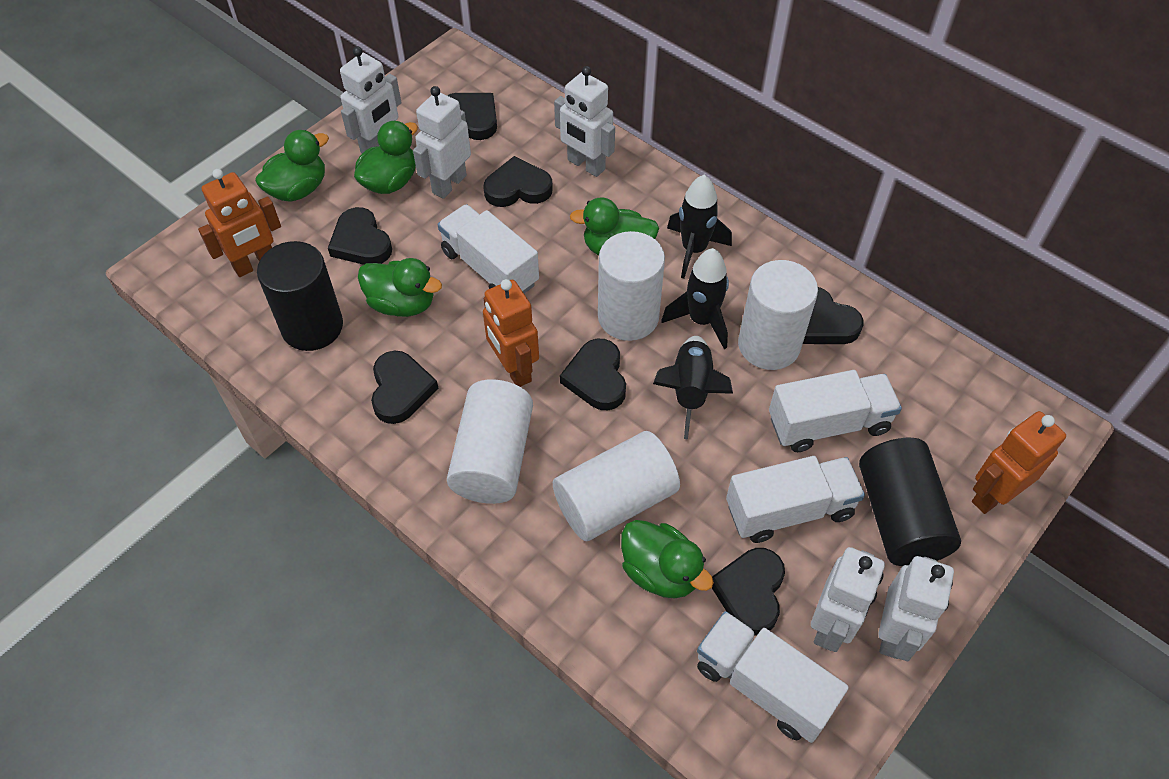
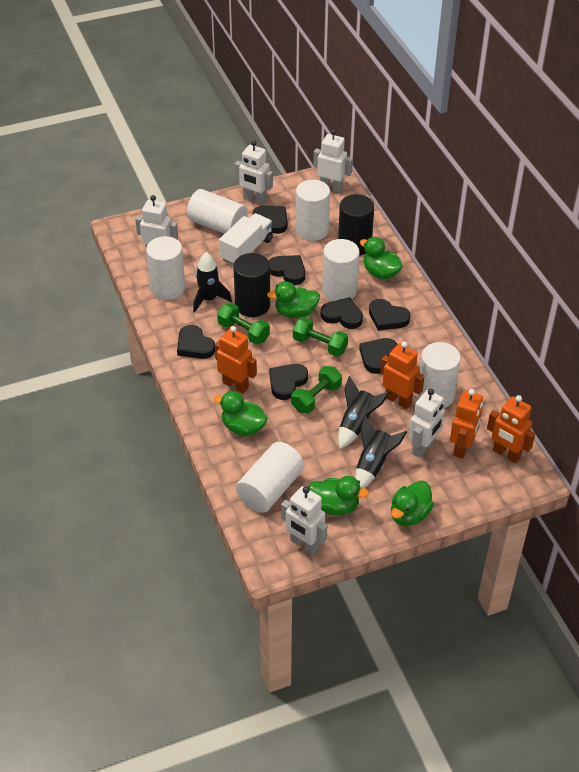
green dumbbell: none = 0 -> [217,303,270,345] [291,366,342,414] [293,317,348,357] = 3
orange robot: [198,169,281,277] [483,279,539,387] [972,411,1066,514] = 3 -> [215,326,257,393] [380,341,425,409] [450,389,483,459] [487,395,535,463] = 4
white cylinder: [447,379,533,504] [553,431,680,541] [598,231,665,341] [738,260,818,370] = 4 -> [146,236,185,300] [187,189,248,234] [236,442,304,513] [295,180,330,241] [322,239,360,301] [417,342,461,408] = 6
white truck: [438,204,539,293] [697,611,849,743] [726,456,865,543] [769,370,902,452] = 4 -> [219,213,273,266] = 1

